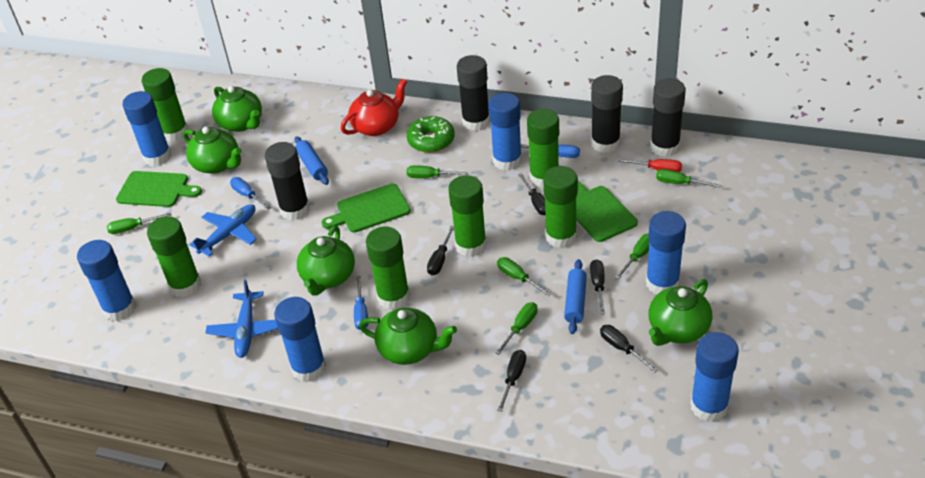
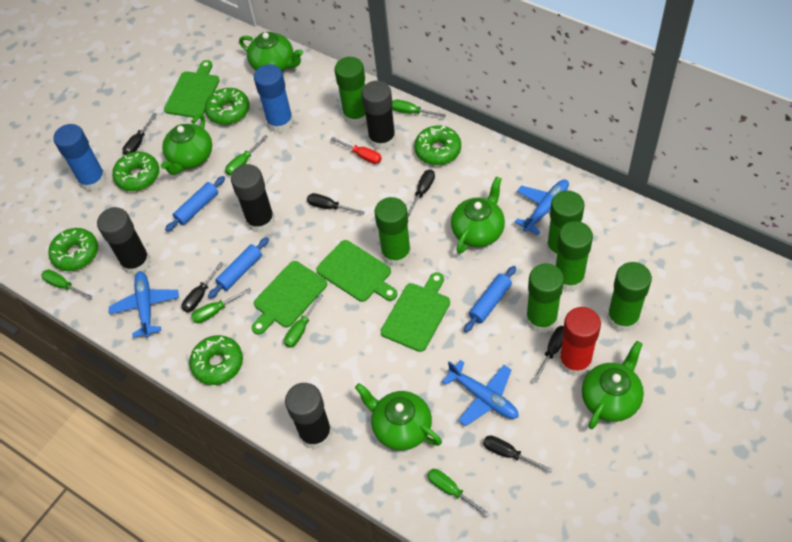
black screwdriver: [427,226,454,275] [497,350,526,412] [518,173,545,215] [590,259,605,315] [600,325,658,373] = 5 -> [123,113,157,155] [182,262,224,312] [307,193,365,215] [408,169,435,218] [483,435,552,473] [533,326,564,383] = 6
blue glue stick: [77,240,136,321] [122,91,171,166] [274,297,326,382] [488,93,522,171] [646,211,686,294] [690,332,739,422] = 6 -> [53,124,107,191] [254,64,294,133] = 2
blue plane: [189,204,257,257] [206,280,278,358] = 2 -> [109,271,179,338] [442,360,519,426] [515,179,569,235] = 3
blue rolling pin: [294,136,329,185] [564,259,587,334] = 2 -> [165,176,225,232] [208,237,269,299] [464,266,516,332] = 3
blue screwdriver: [230,177,271,210] [354,276,368,330] [521,144,580,158] = 3 -> none = 0
green cutting board: [116,171,202,207] [322,184,411,233] [576,181,638,242] = 3 -> [164,60,220,118] [252,261,327,335] [316,240,397,302] [381,272,450,352] = 4
green donut: [407,116,455,153] = 1 -> [48,228,98,271] [112,152,159,191] [189,335,243,385] [205,88,250,125] [414,125,461,165] = 5
red glue stick: none = 0 -> [559,307,601,376] = 1
red teapot: [341,79,407,136] = 1 -> none = 0

